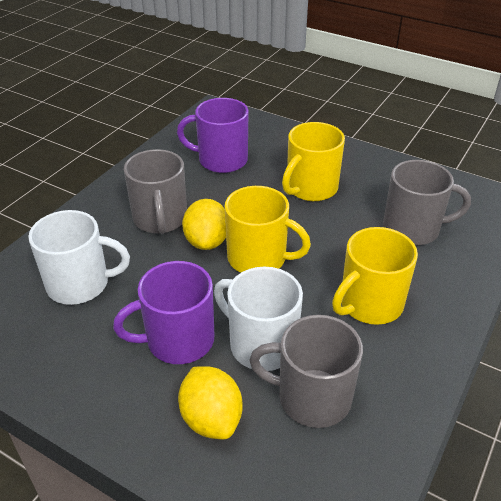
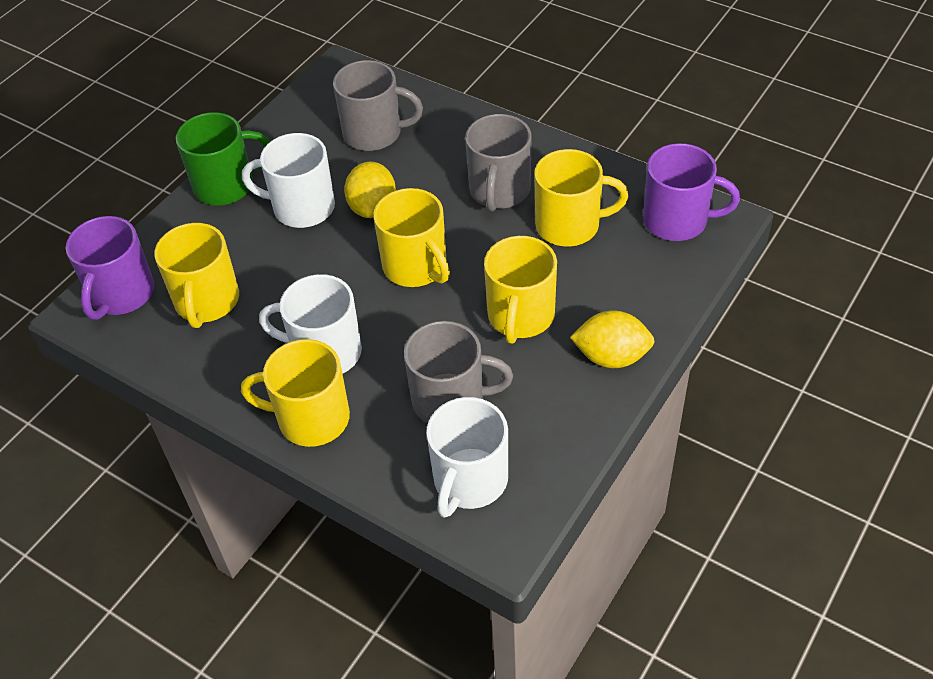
green mug: none = 0 -> [176,112,270,205] = 1
white mug: [28,210,130,305] [214,267,303,371] = 2 -> [242,133,335,228] [259,274,362,374] [426,397,508,518] = 3
yellow mug: [225,186,311,272] [282,122,345,201] [332,227,418,325] = 3 -> [154,223,239,328] [241,339,350,447] [373,188,450,287] [484,236,557,344] [534,149,629,247] = 5

